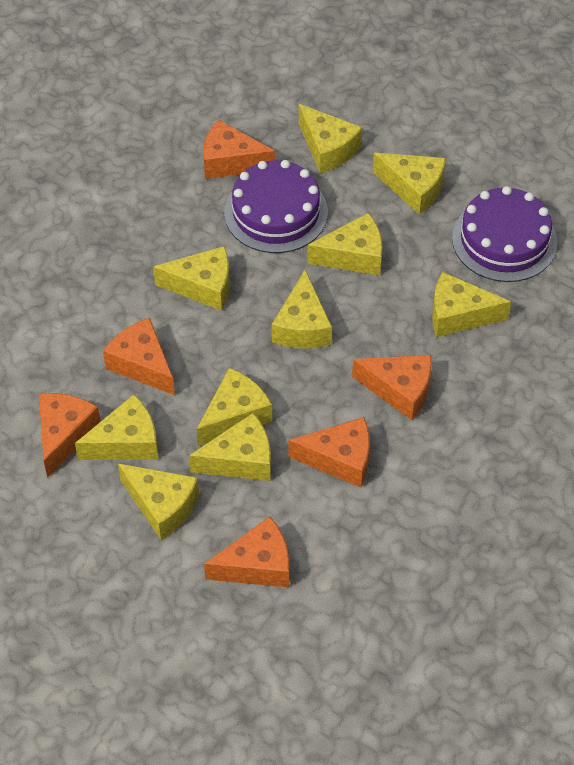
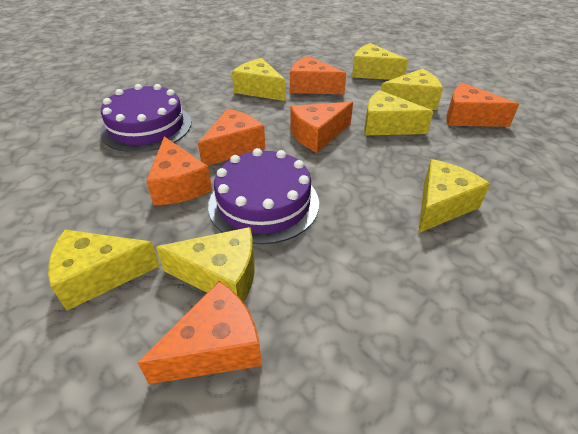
yellow cheese: [75,394,158,460] [118,464,199,540] [153,246,230,311] [189,413,271,481] [197,368,272,446] [272,270,332,349] [299,104,362,173] [307,213,382,275] [373,153,446,215] [432,272,511,337] = 10 -> [48,230,160,311] [156,227,255,302] [232,58,285,101] [352,43,408,80] [364,90,434,135] [381,68,443,110] [419,159,490,233] = 7

